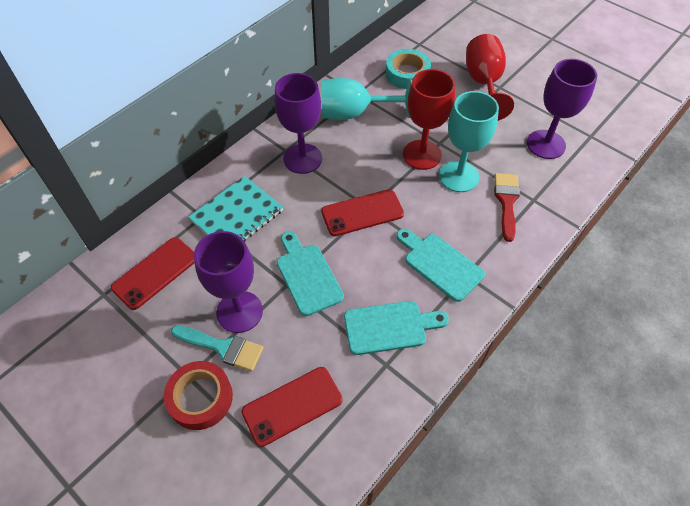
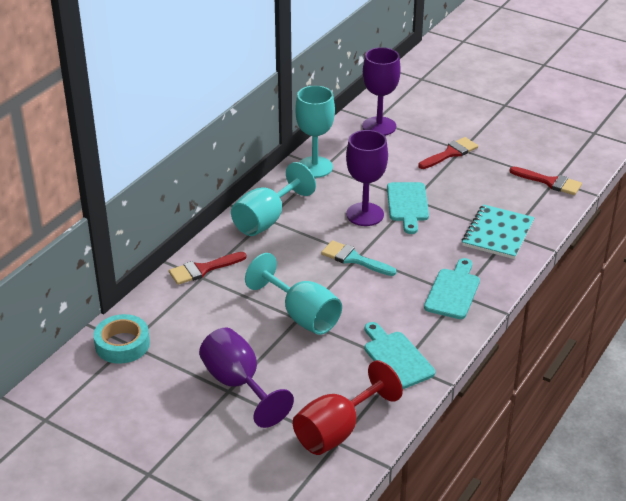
red brush: [494,173,520,242] = 1 -> [169,252,247,285] [418,137,478,169] [510,167,582,195] = 3
red goblet: [403,69,455,170] [466,34,514,121] = 2 -> [293,360,403,455] = 1
red phone: [111,237,195,310] [242,367,343,447] [321,189,404,236] = 3 -> none = 0
red tape: [164,361,233,430] = 1 -> none = 0
turquoise goblet: [322,78,412,120] [439,91,499,192] = 2 -> [231,162,316,236] [245,253,342,335] [295,86,335,178] = 3

